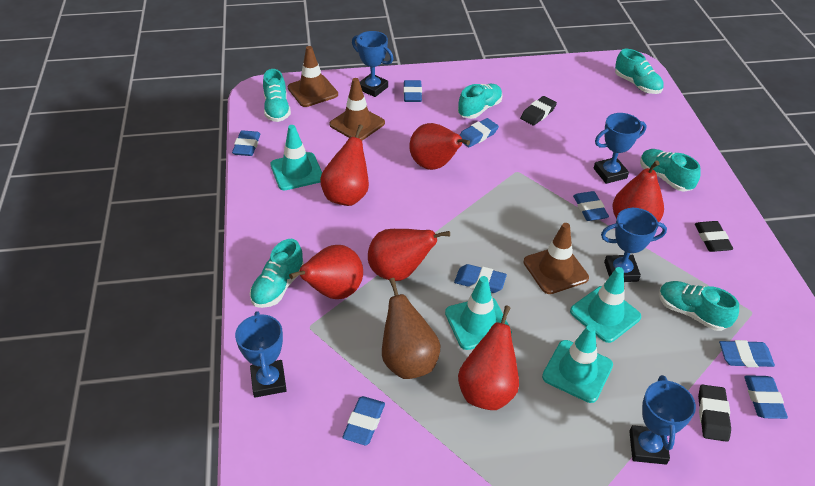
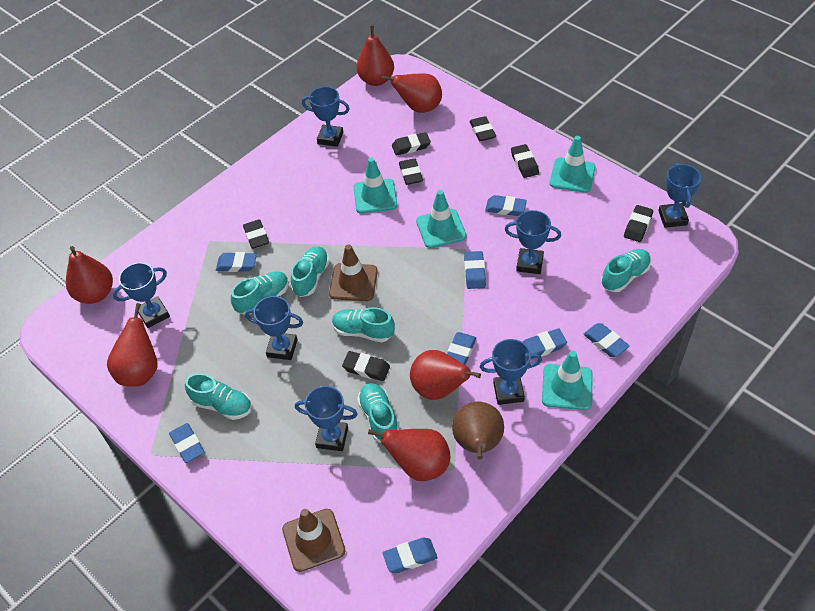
black eraser: [520,96,557,126] [695,221,733,252] [698,385,731,442] = 3 -> [243,220,269,249] [342,351,390,381] [392,132,431,155] [399,158,423,185] [469,116,496,141] [511,144,539,178] [624,205,653,242] = 7
blue trophy: [235,311,287,397] [352,31,393,97] [594,113,647,184] [601,208,667,282] [629,375,696,465] = 5 -> [113,262,170,328] [245,296,303,360] [295,386,358,451] [302,87,350,147] [480,339,542,405] [505,210,561,274] [658,163,701,228] = 7
brown traffic cone: [288,46,338,107] [330,78,385,141] [523,223,589,294] = 3 -> [282,509,345,572] [329,245,378,301] = 2

